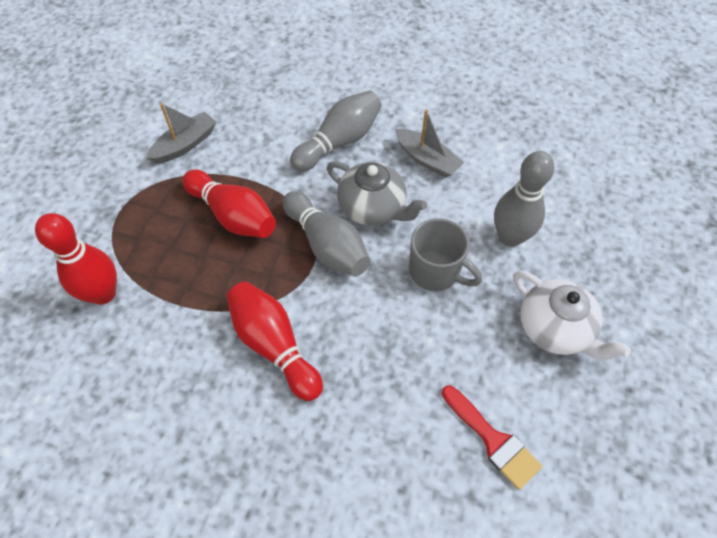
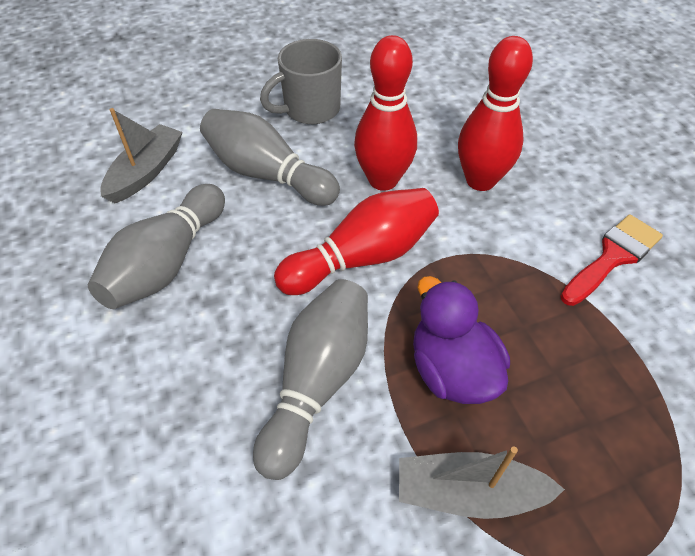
grey teapot: [327,161,427,226] = 1 -> none = 0
purple duck: none = 0 -> [413,276,510,404] = 1
white teapot: [514,271,631,360] = 1 -> none = 0

